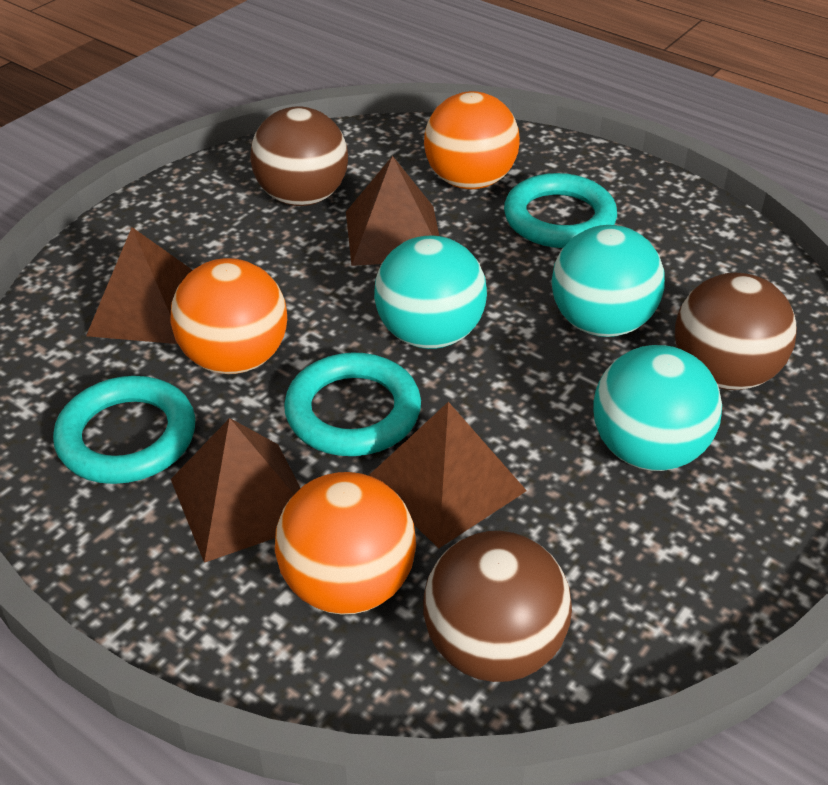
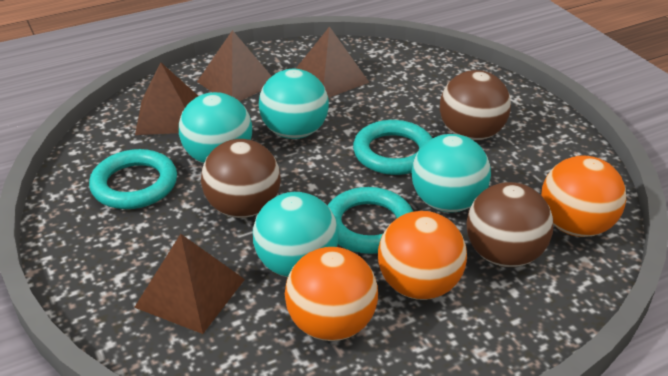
turquoise ball: [374,235,487,349] [552,225,665,337] [593,345,722,471] = 3 -> [179,92,252,164] [253,192,339,277] [259,69,329,139] [411,134,491,212] = 4

